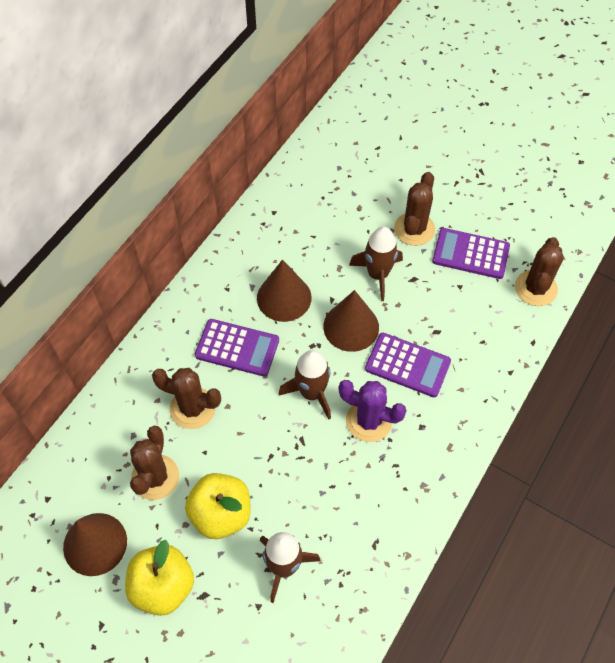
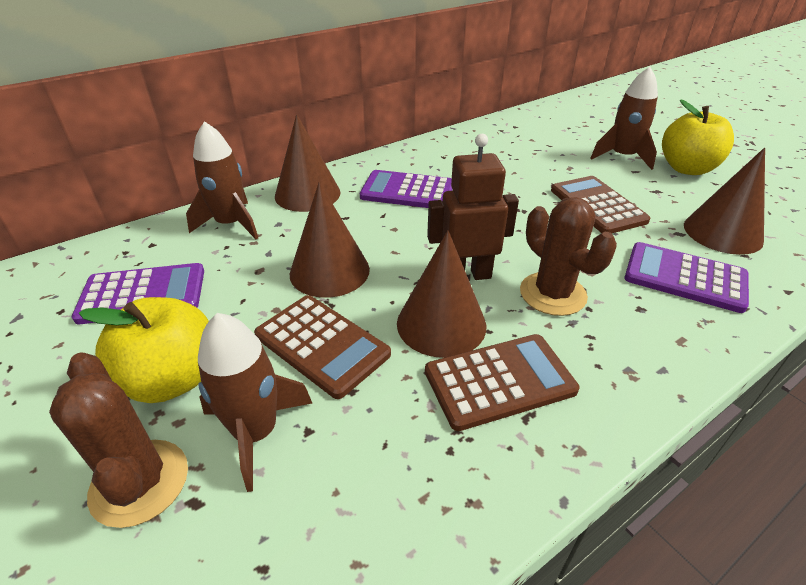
brown cactus: [130,426,179,500] [152,368,221,429] [394,172,435,246] [515,237,564,306] = 4 -> [49,353,188,528] [520,197,617,316] = 2
brown calculator: none = 0 -> [254,295,391,399] [425,334,579,431] [551,176,650,233] = 3
brown cone: [63,513,127,576] [257,260,312,322] [323,290,379,352] = 3 -> [275,114,340,212] [290,182,370,298] [397,230,486,358] [684,148,765,255] = 4
brown robot: none = 0 -> [427,134,519,280] = 1
purple cactus: [338,380,407,442] = 1 -> none = 0

